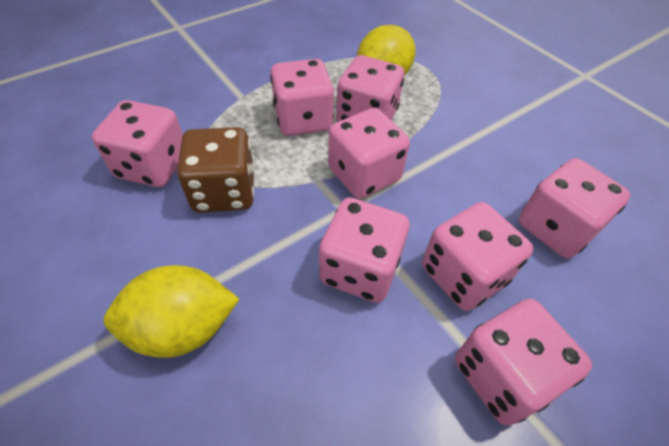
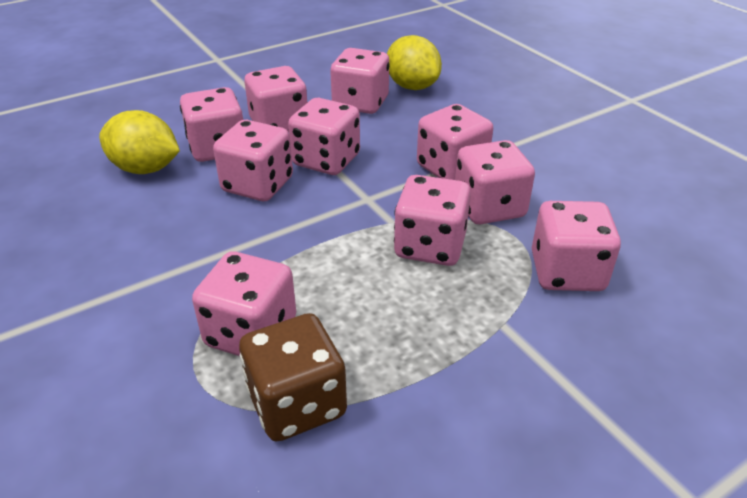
pink dice: [92,100,183,187] [270,59,334,136] [319,197,409,303] [328,108,410,199] [336,55,404,122] [422,202,533,311] [455,299,592,426] [518,158,631,258] = 8 -> [180,87,243,162] [192,251,296,356] [213,120,293,201] [244,66,308,132] [288,98,360,175] [330,48,390,114] [394,175,471,266] [417,104,493,180] [455,140,535,224] [532,201,621,291] = 10

